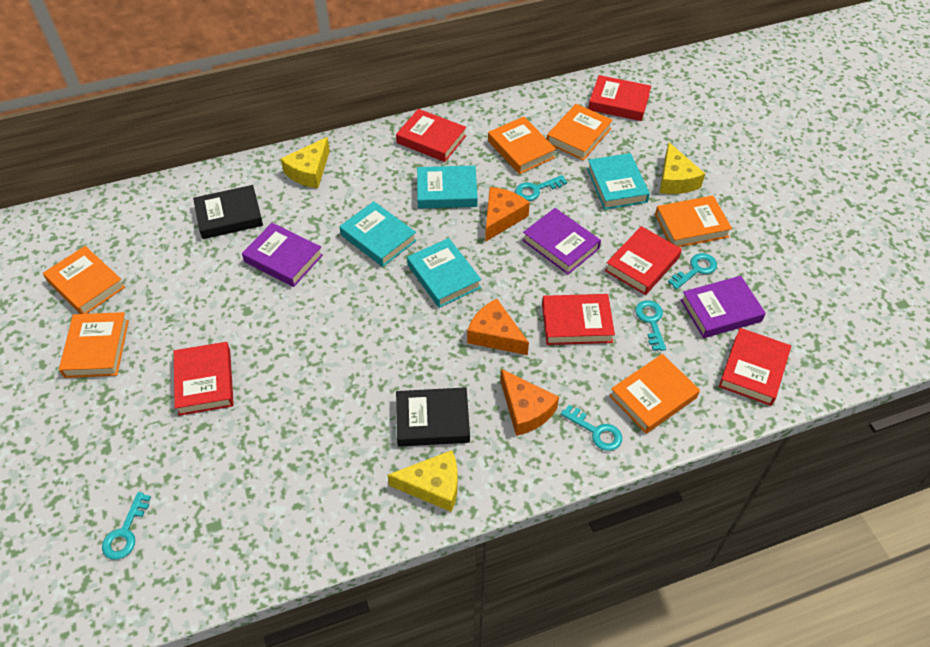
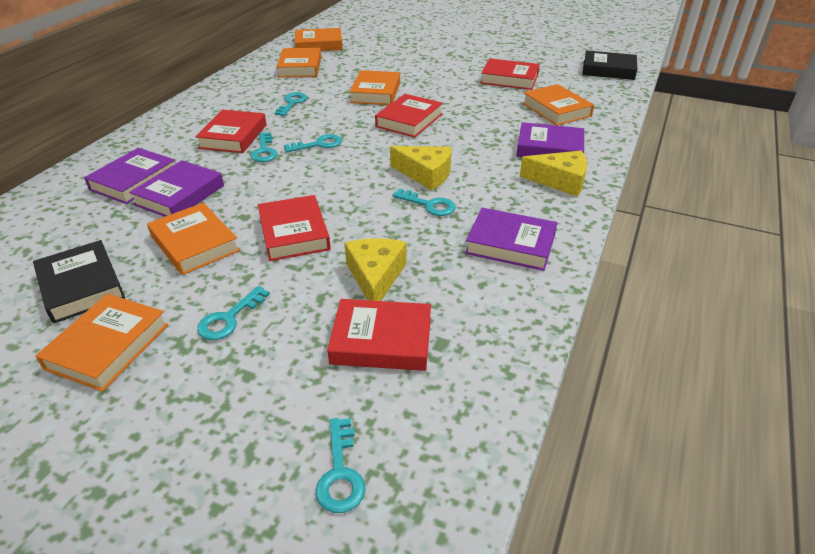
orange cheese: [467,299,529,355] [485,187,530,242] [500,369,559,436] = 3 -> none = 0
purple book: [242,223,323,287] [522,208,601,274] [681,276,766,338] = 3 -> [84,148,175,204] [129,160,224,217] [465,208,557,271] [516,122,584,157] = 4
red book: [174,342,234,416] [396,109,466,162] [542,294,615,345] [588,75,651,121] [605,226,682,295] [719,328,791,406] = 6 -> [195,110,267,153] [258,195,331,261] [327,299,431,371] [375,94,443,138] [480,58,540,90] = 5
turquoise book: [339,201,417,267] [407,238,481,308] [417,165,478,209] [587,153,650,210] = 4 -> none = 0
turquoise key: [102,492,151,560] [515,175,567,201] [561,405,622,451] [635,300,666,351] [668,253,717,290] = 5 -> [197,286,270,340] [251,132,278,162] [275,92,307,116] [284,134,342,152] [316,418,366,513] [393,189,456,216] = 6

